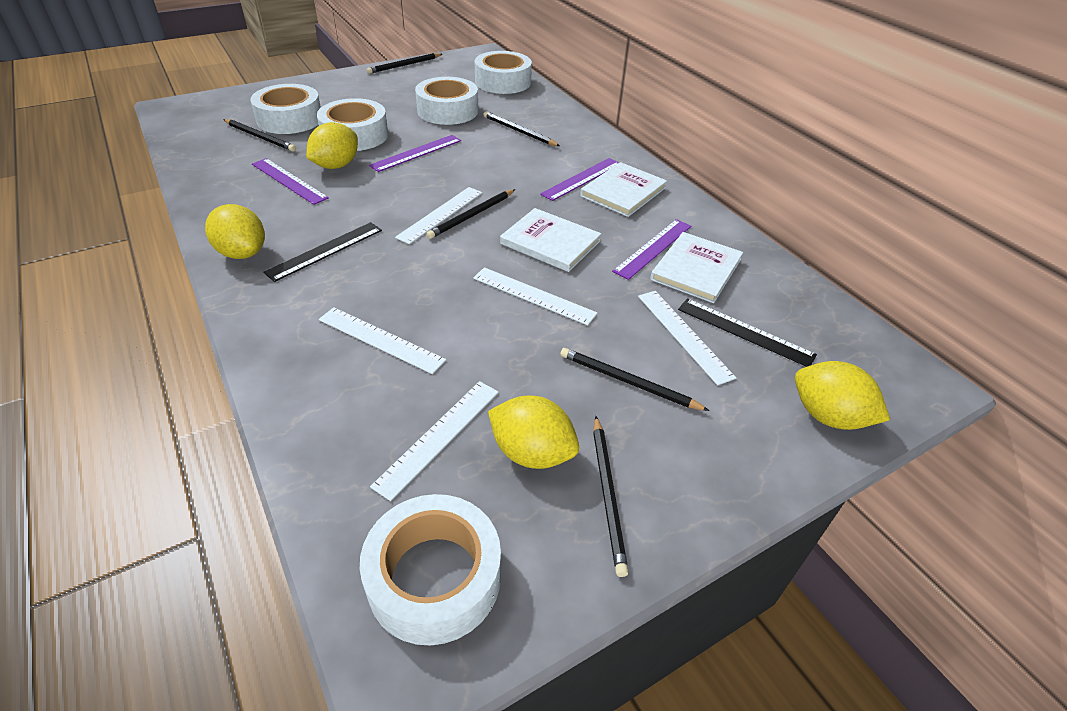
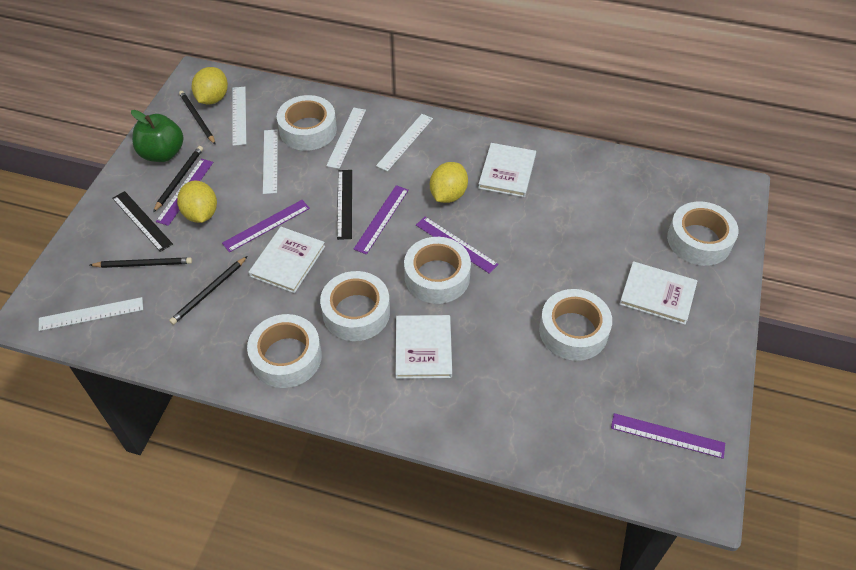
black pencil: [223,119,296,152] [367,53,442,74] [426,189,515,239] [484,111,560,146] [560,348,710,411] [593,416,629,577] = 6 -> [90,257,192,268] [153,146,203,212] [169,256,247,325] [179,91,216,145] = 4
green apple: none = 0 -> [131,110,183,162] = 1
purple ruler: [252,158,329,205] [369,135,461,172] [540,158,619,201] [612,219,691,280] = 4 -> [156,159,213,226] [222,200,310,253] [353,185,409,255] [416,217,499,274] [611,413,725,459] = 5
white book: [500,208,601,272] [580,162,667,217] [650,232,743,303] = 3 -> [248,227,325,293] [396,315,452,379] [478,143,536,197] [619,261,697,325] = 4
white tape: [250,84,321,134] [317,98,388,151] [360,494,501,646] [415,77,478,125] [475,51,532,94] = 5 -> [247,314,322,388] [277,95,337,151] [320,271,390,341] [404,237,471,304] [539,289,612,361] [667,201,739,266] = 6
yellow lemon: [205,204,265,259] [306,122,358,169] [488,395,579,469] [795,361,890,430] = 4 -> [177,181,217,223] [192,67,228,105] [430,162,468,203] = 3

